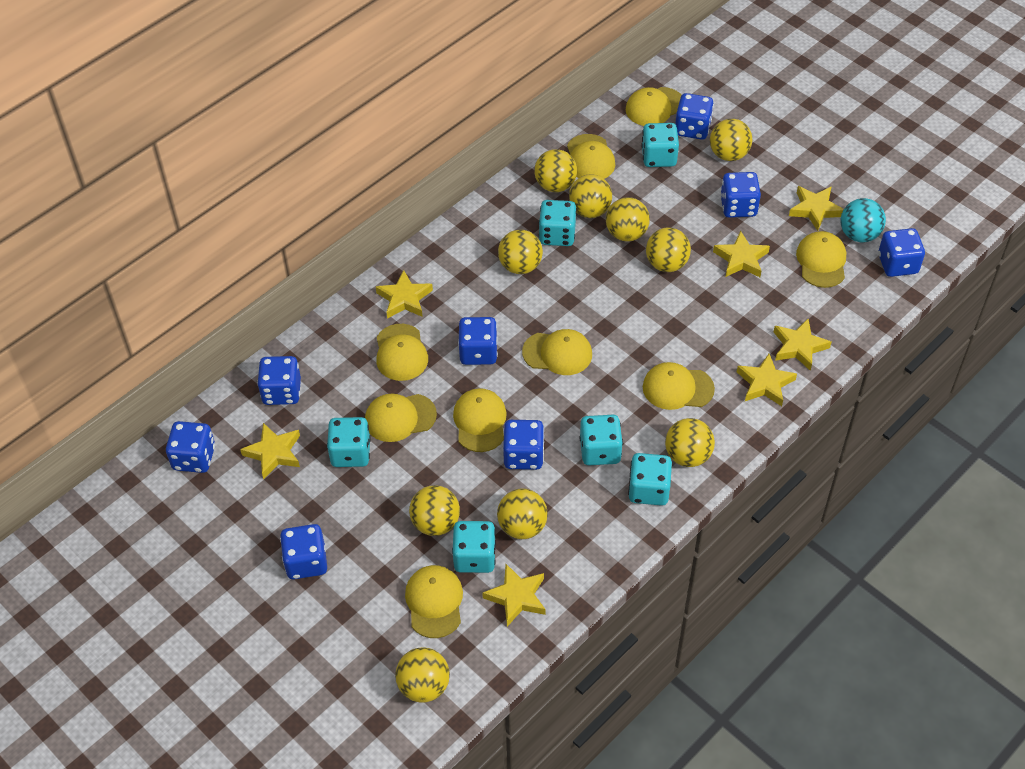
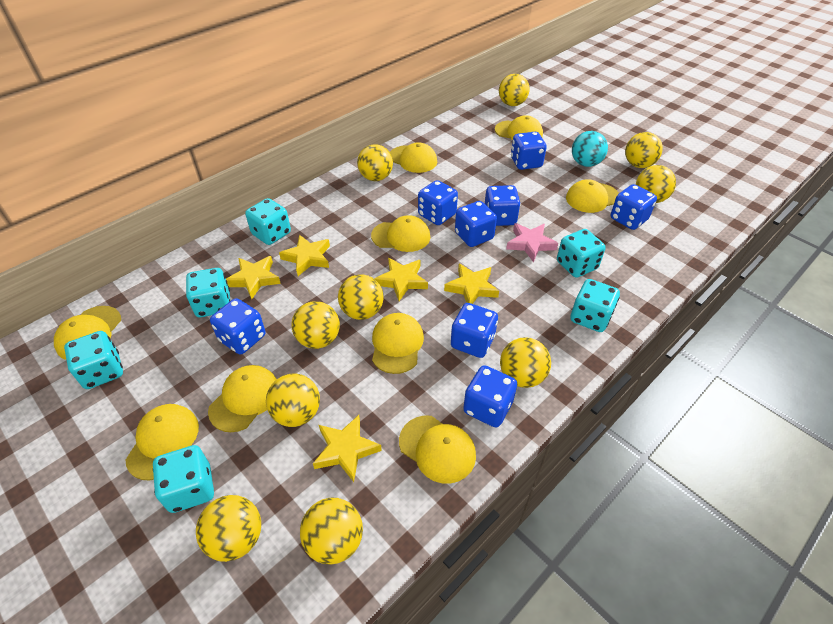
pink star: none = 0 -> [506,223,558,262] = 1
yellow star: [240,423,300,480] [376,270,433,319] [482,564,545,627] [713,231,770,277] [737,354,797,406] [774,318,831,371] [789,186,844,231] = 7 -> [226,256,281,299] [279,235,330,276] [313,415,382,482] [374,258,428,301] [444,264,499,304] = 5

